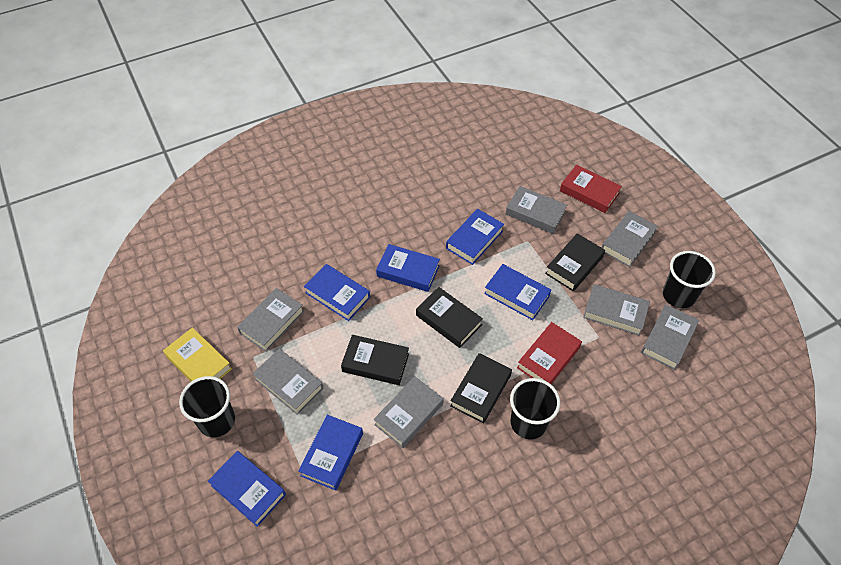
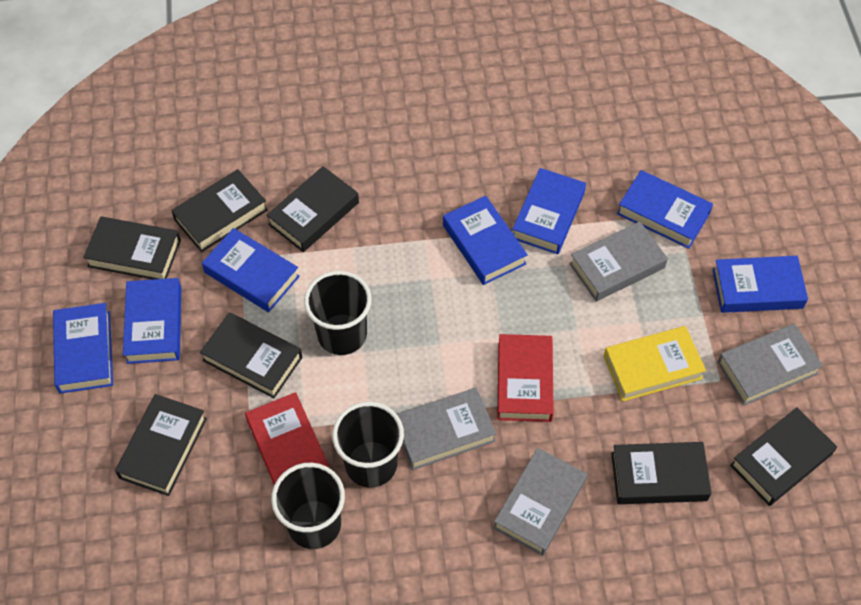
black book: [341,335,409,385] [416,287,483,348] [450,353,512,424] [545,233,605,291] = 4 -> [83,217,181,280] [115,394,207,496] [171,169,268,252] [200,312,302,398] [267,166,359,252] [611,442,712,504] [730,407,837,506] = 7
blue book: [208,451,286,527] [298,415,363,490] [304,264,370,321] [376,244,440,292] [446,209,504,265] [484,264,551,320] = 6 -> [53,303,113,394] [123,278,181,364] [202,228,300,312] [443,196,528,285] [512,168,586,254] [617,170,713,249] [712,256,808,313] = 7
grey book: [237,288,304,352] [252,349,324,415] [374,376,444,448] [506,186,567,234] [583,284,650,336] [602,211,658,267] [641,305,700,370] = 7 -> [397,388,496,470] [493,448,587,556] [569,221,668,301] [717,323,823,405] = 4

